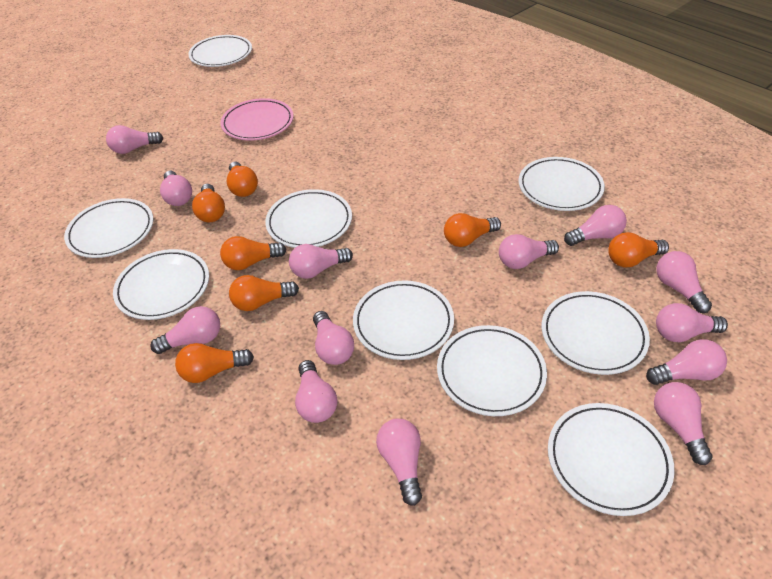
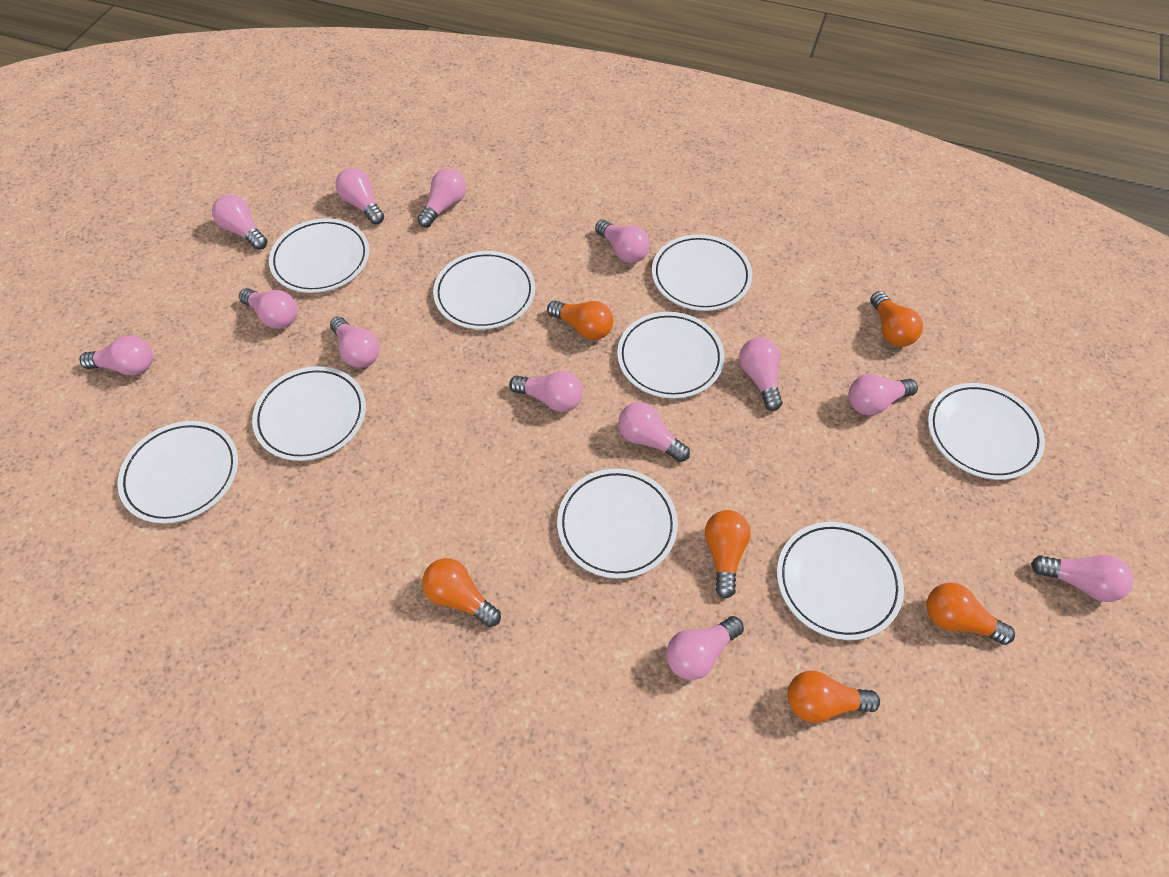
orange light bulb: [175,343,254,383] [192,184,225,223] [220,236,286,270] [227,162,258,197] [229,275,299,311] [444,213,501,247] [608,232,669,267] = 7 -> [422,558,501,627] [547,300,613,340] [705,510,751,599] [787,671,880,723] [870,291,923,347] [926,583,1015,645] = 6
pink plate: [220,98,294,140] = 1 -> none = 0

